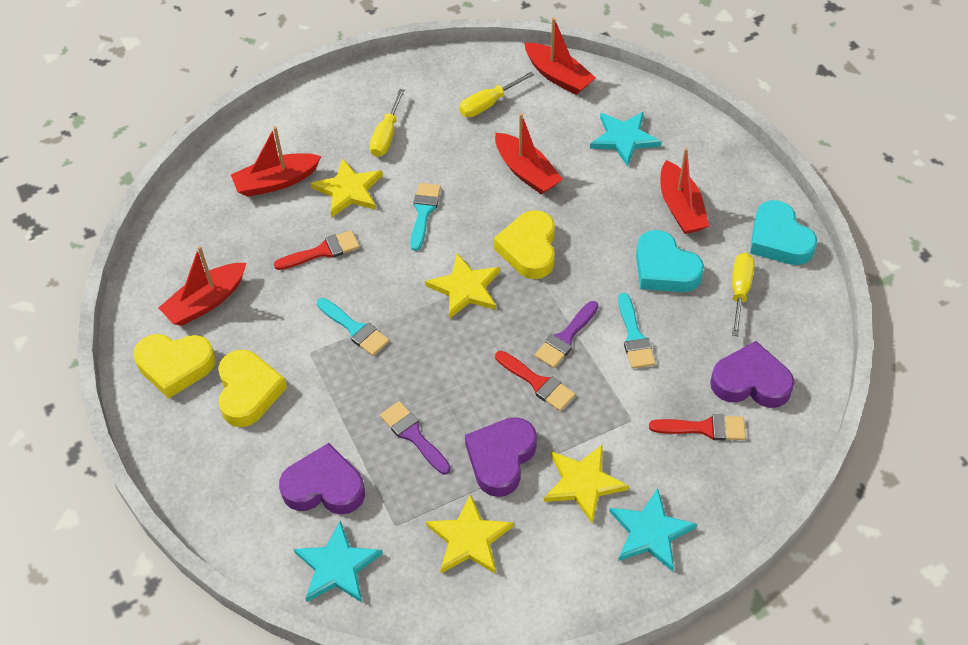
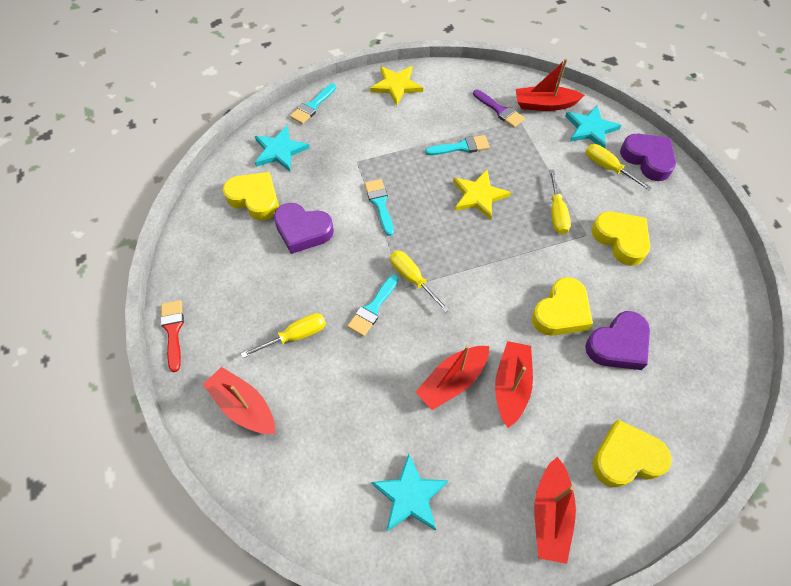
purple brush: [380,401,451,474] [535,301,598,368] = 2 -> [473,90,525,128] = 1
red brush: [274,230,359,270] [495,351,575,411] [649,414,746,440] = 3 -> [160,300,184,372] = 1
turquoise brush: [317,298,389,356] [410,183,441,251] [618,293,655,369] = 3 -> [290,84,336,124] [347,274,399,337] [364,179,394,236] [425,135,490,155] = 4
turquoise heart: [636,230,704,292] [750,200,817,265] = 2 -> none = 0
yellow heart: [134,334,216,399] [218,350,287,427] [494,210,555,279] = 3 -> [223,172,279,220] [532,277,593,336] [592,211,650,266] [592,420,672,487] = 4
yellow screwdriver: [369,89,405,157] [459,72,534,117] [732,253,754,336] = 3 -> [241,313,326,358] [390,251,450,313] [549,170,571,235] [586,144,652,191] = 4
yellow star: [311,158,383,218] [425,253,500,319] [426,493,514,574] [544,444,629,523] = 4 -> [370,66,423,105] [453,170,511,220] = 2

